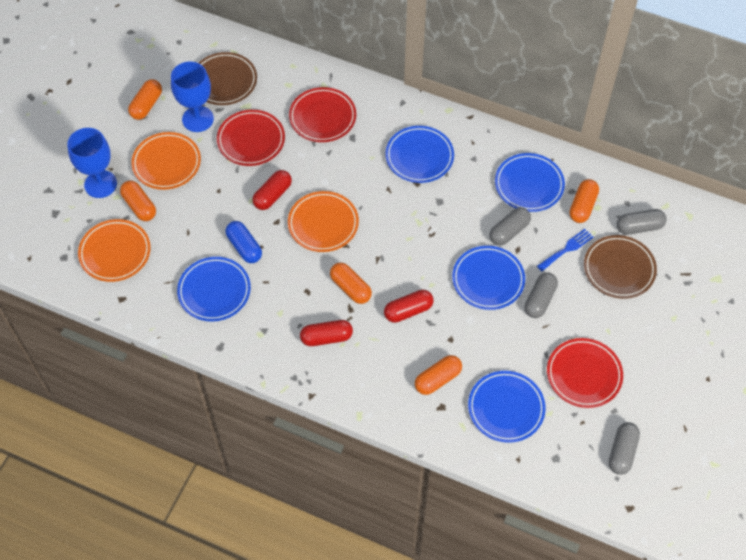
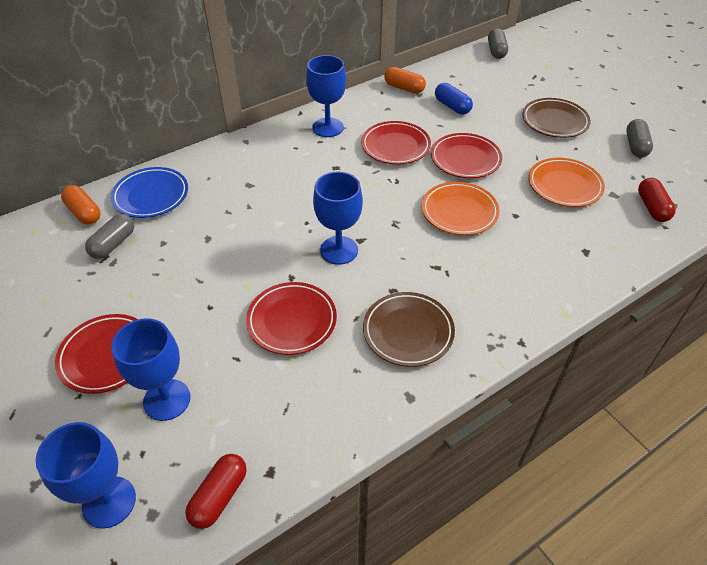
blue fork: [537,229,593,271] = 1 -> none = 0
blue goblet: [67,128,117,198] [171,61,214,132] = 2 -> [35,422,136,529] [111,318,191,421] [306,55,346,137] [313,172,363,265] = 4
blue plate: [177,257,251,322] [386,126,454,183] [452,246,525,310] [468,371,546,443] [495,153,565,212] = 5 -> [111,167,188,218] = 1
grey capsule: [489,207,531,246] [524,272,558,318] [609,422,640,475] [617,209,667,235] = 4 -> [85,214,135,259] [488,28,508,59] [626,119,653,157] = 3
orange capsule: [120,181,156,221] [128,80,162,120] [330,263,372,304] [415,355,462,395] [570,179,599,223] = 5 -> [61,185,101,224] [384,67,426,94] = 2
orange plate: [78,219,151,282] [131,132,201,190] [288,191,359,252] = 3 -> [422,182,500,235] [528,158,605,207] = 2
red capsule: [253,170,292,210] [300,320,353,346] [384,290,433,323] = 3 -> [185,454,247,529] [638,178,676,222] = 2
red plate: [217,110,285,166] [289,87,356,142] [547,338,623,408] = 3 -> [55,314,138,394] [246,282,337,355] [361,121,431,164] [431,133,502,178] = 4

